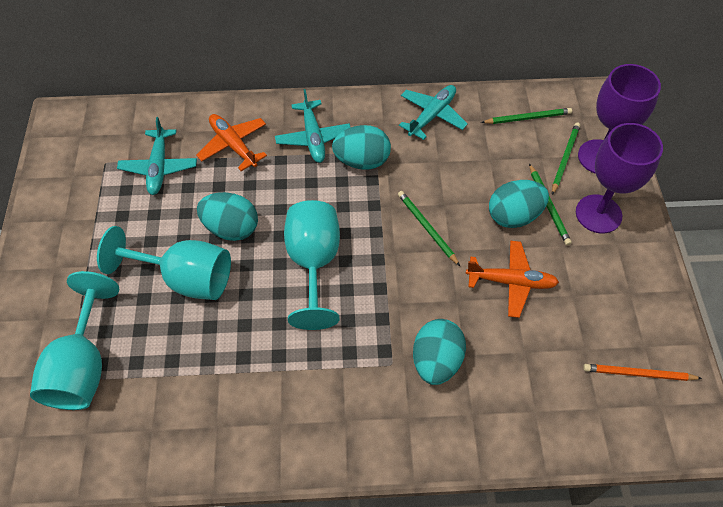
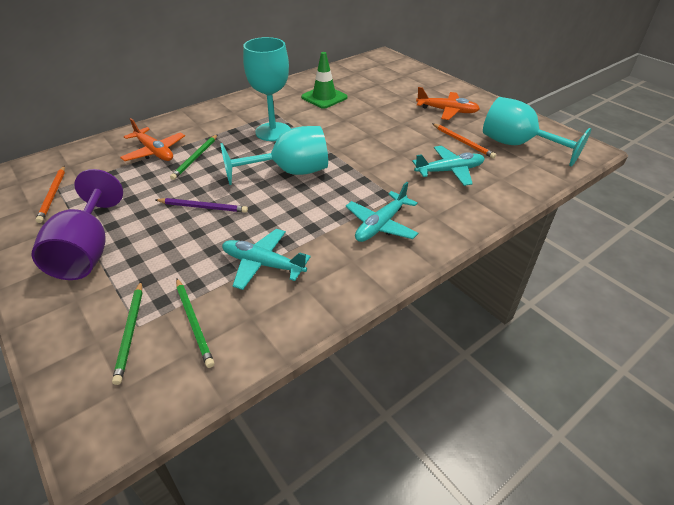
green pencil: [398,191,460,266] [481,108,572,124] [529,163,572,246] [552,123,580,195] = 4 -> [112,282,143,385] [170,134,218,180] [176,278,214,368] = 3
green traffic cone: none = 0 -> [301,52,347,109] = 1
orange pencil: [583,364,702,381] = 1 -> [36,166,65,223] [432,123,496,159] = 2
purple goblet: [576,123,663,234] [578,64,661,174] = 2 -> [32,169,123,280] = 1
purple pencil: none = 0 -> [156,198,248,213] = 1
turquoise egg: [197,192,258,241] [332,125,391,170] [413,319,466,385] [489,180,549,228] = 4 -> none = 0

